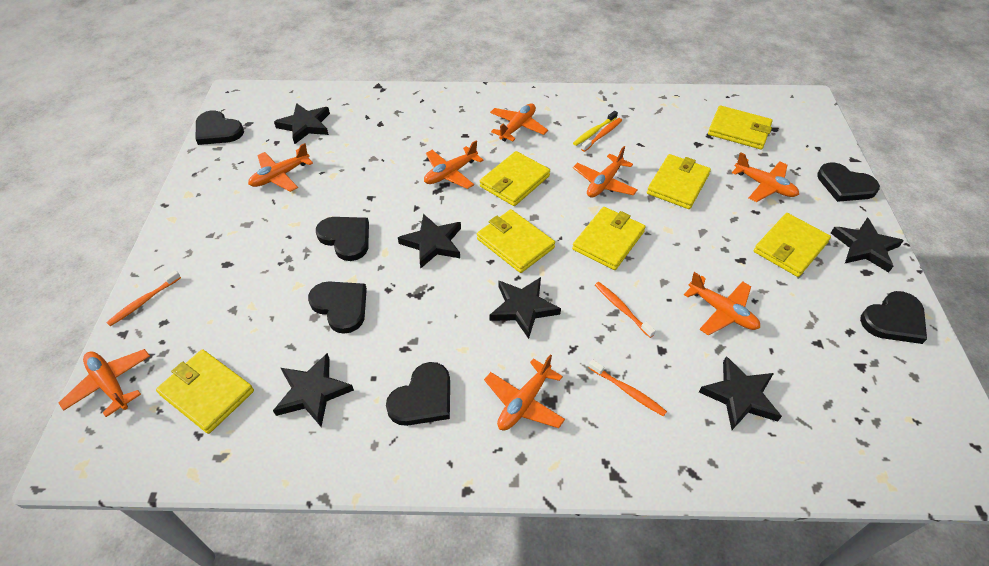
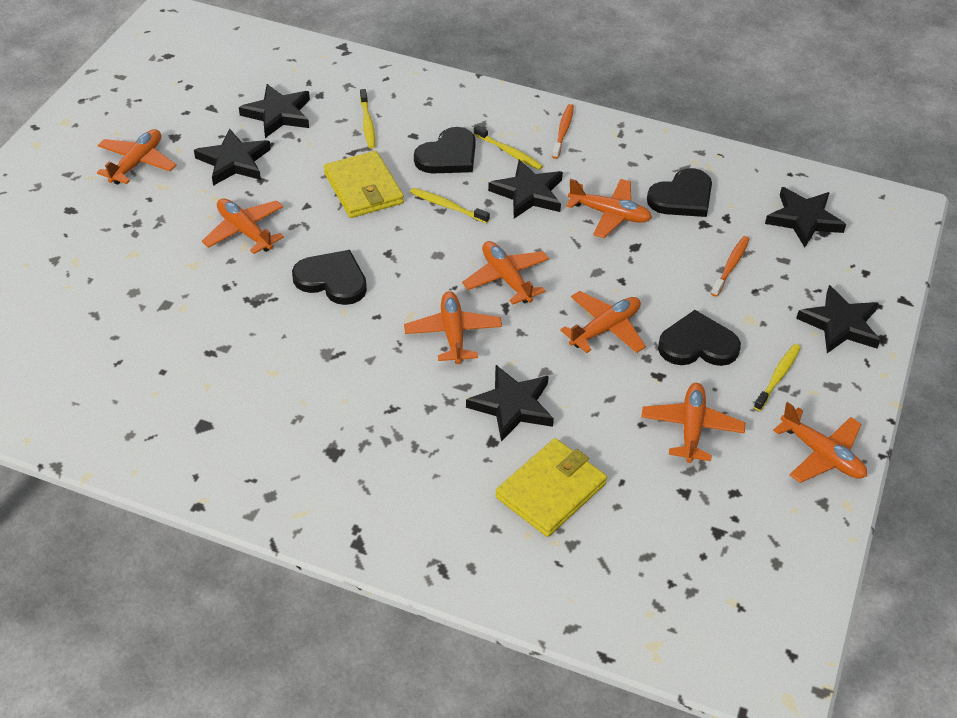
black heart: [196,110,244,145] [308,282,367,334] [316,217,369,261] [386,362,450,426] [817,163,880,202] [860,291,927,344] = 6 -> [292,250,367,305] [414,127,476,173] [647,168,712,217] [658,310,741,366] = 4
orange toothbrush: [106,270,181,326] [581,118,622,152] [588,359,667,417] [595,282,656,338] = 4 -> [552,104,574,159] [711,236,749,297] = 2
yellow toothbrush: [573,111,618,146] = 1 -> [360,89,375,148] [410,188,490,223] [474,125,543,170] [754,344,801,411] = 4
yellow wallet: [156,349,254,434] [477,209,555,273] [480,151,550,206] [572,207,646,270] [647,154,711,209] [708,106,773,149] [754,213,831,277] = 7 -> [324,151,404,218] [495,438,607,537] = 2

